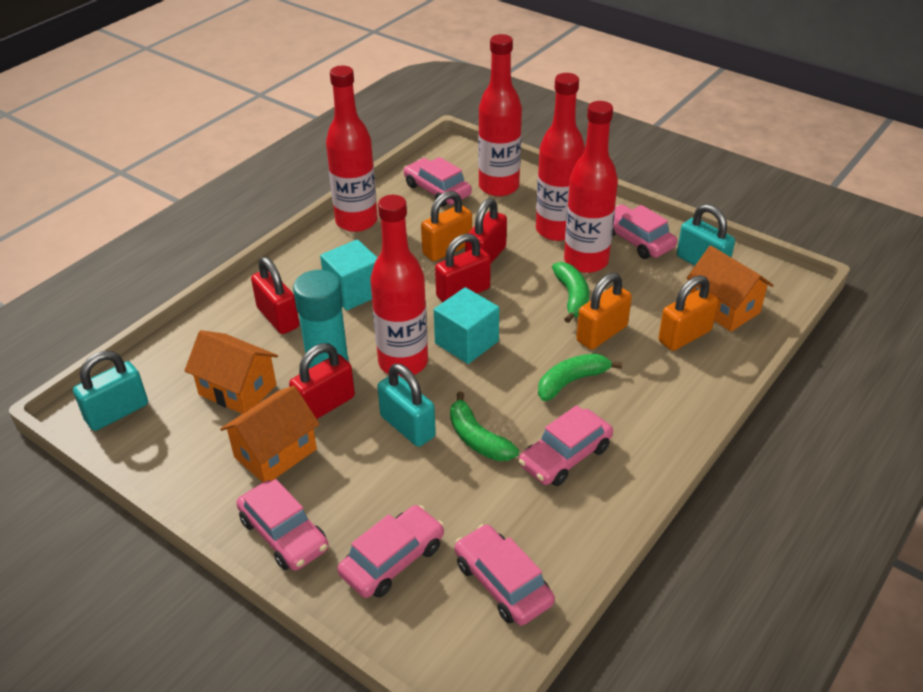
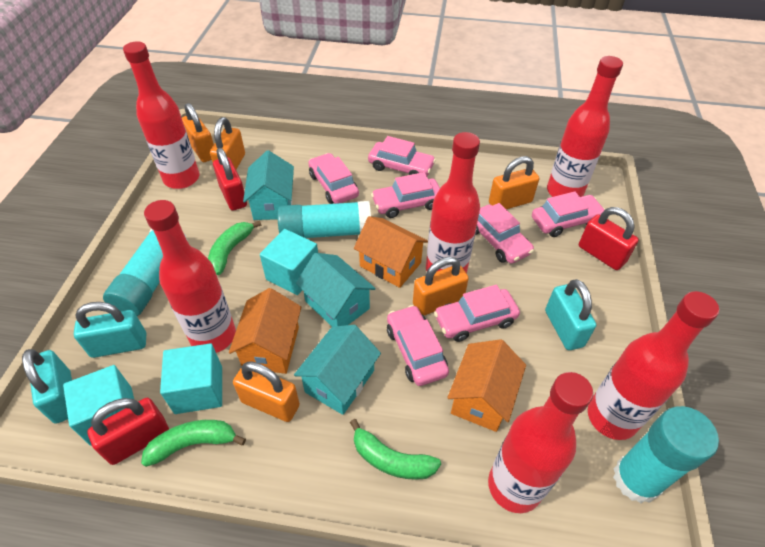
orange padlock: [421,191,472,261] [576,273,632,350] [658,275,718,351] = 3 -> [182,103,214,162] [210,117,245,169] [233,362,300,422] [413,257,469,316] [489,156,539,209] = 5
pink car: [236,479,329,571] [337,505,444,598] [404,157,472,207] [455,524,555,626] [519,405,613,486] [612,204,677,259] = 6 -> [308,153,359,204] [368,136,436,176] [371,172,440,218] [387,305,449,386] [434,285,520,342] [475,203,534,264] [532,192,605,237] = 7
red bottle: [326,65,378,232] [370,195,428,377] [478,34,522,196] [536,73,585,241] [564,101,618,273] = 5 -> [123,41,199,189] [144,200,236,353] [426,132,480,273] [488,372,593,513] [547,56,623,197] [588,291,719,440] = 6
red padlock: [251,257,299,334] [289,343,355,419] [435,233,491,302] [465,198,507,263] = 4 -> [87,398,169,465] [213,148,247,211] [579,207,639,270] = 3
turquoise cube: [320,239,377,311] [434,287,499,364] = 2 -> [63,365,134,446] [160,343,222,414] [260,229,318,295] = 3
turquoise glue stick: [293,270,350,369] = 1 -> [103,229,187,316] [277,201,371,238] [613,406,719,503] = 3
turquoise house: none = 0 -> [243,150,294,220] [294,325,381,415] [296,253,376,327] = 3

